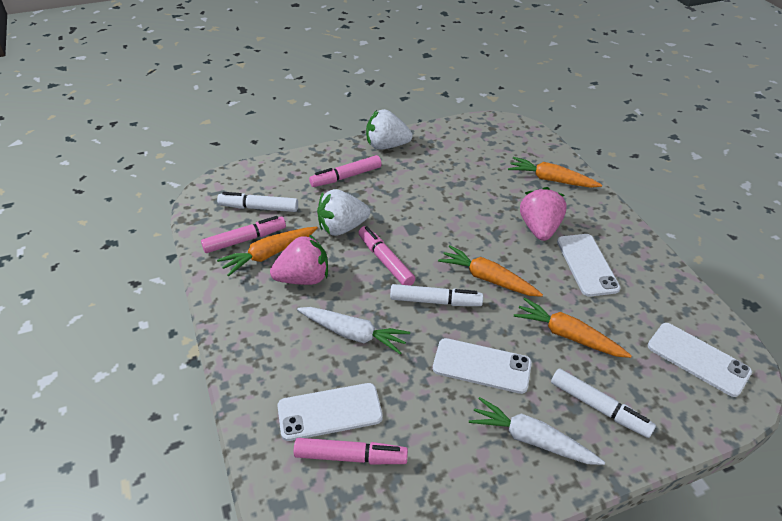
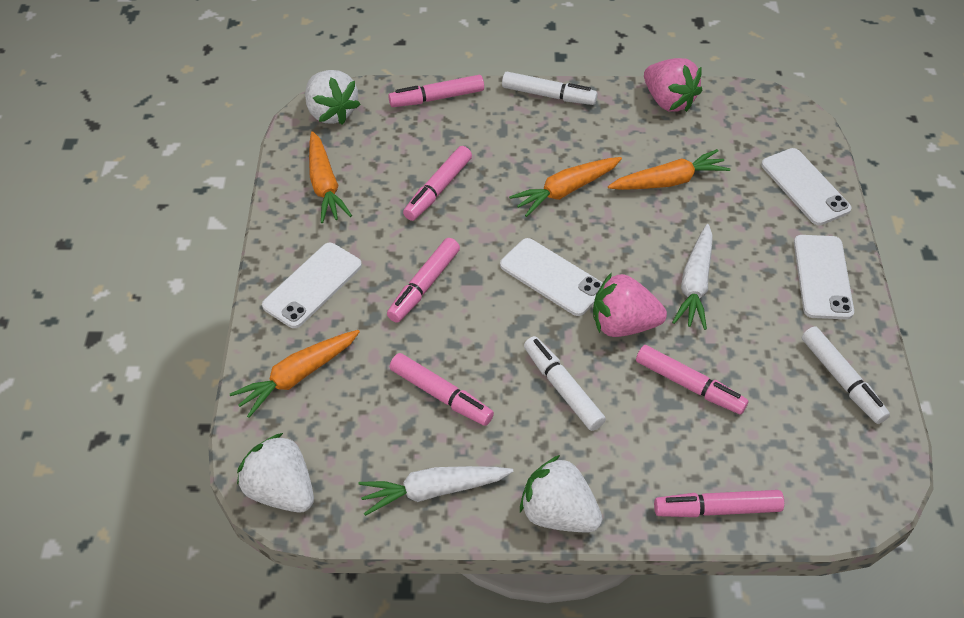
pink marker: [201,216,286,253] [294,438,408,464] [309,155,382,187] [358,226,415,286] = 4 -> [387,238,460,323] [388,75,484,107] [390,353,494,426] [403,146,472,221] [636,345,749,414] [654,490,784,517] = 6
white strawberry: [317,189,370,236] [366,109,413,150] = 2 -> [237,433,314,512] [305,70,361,125] [520,455,602,532] = 3

